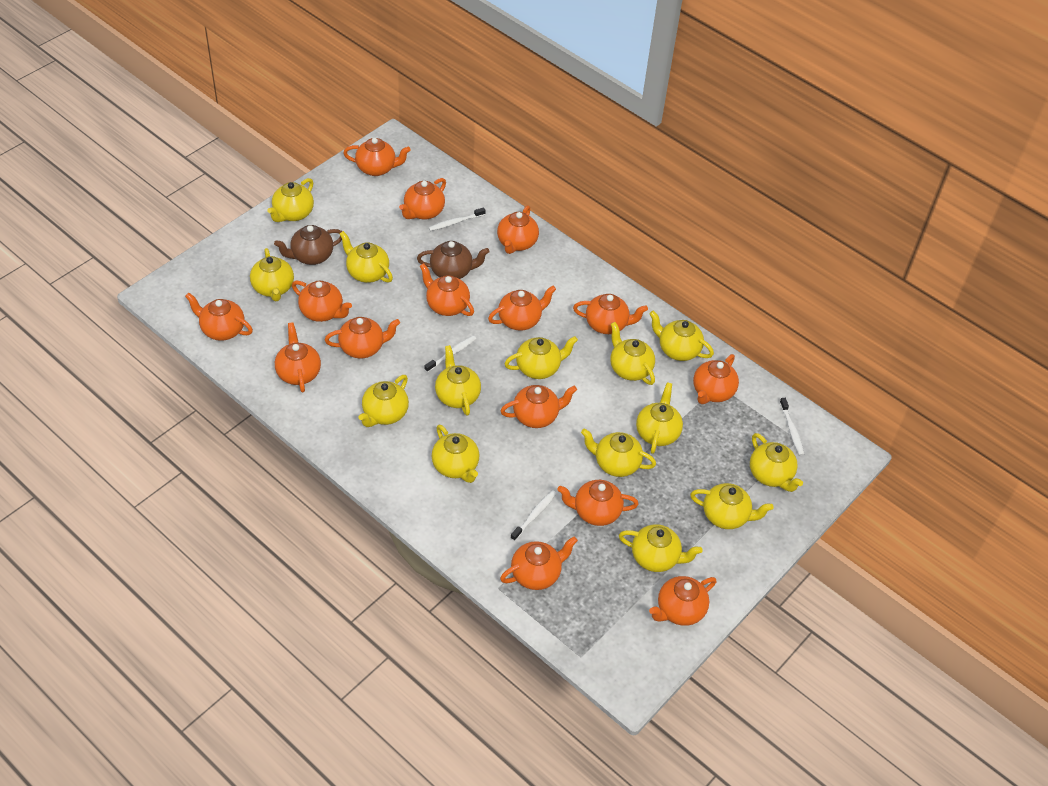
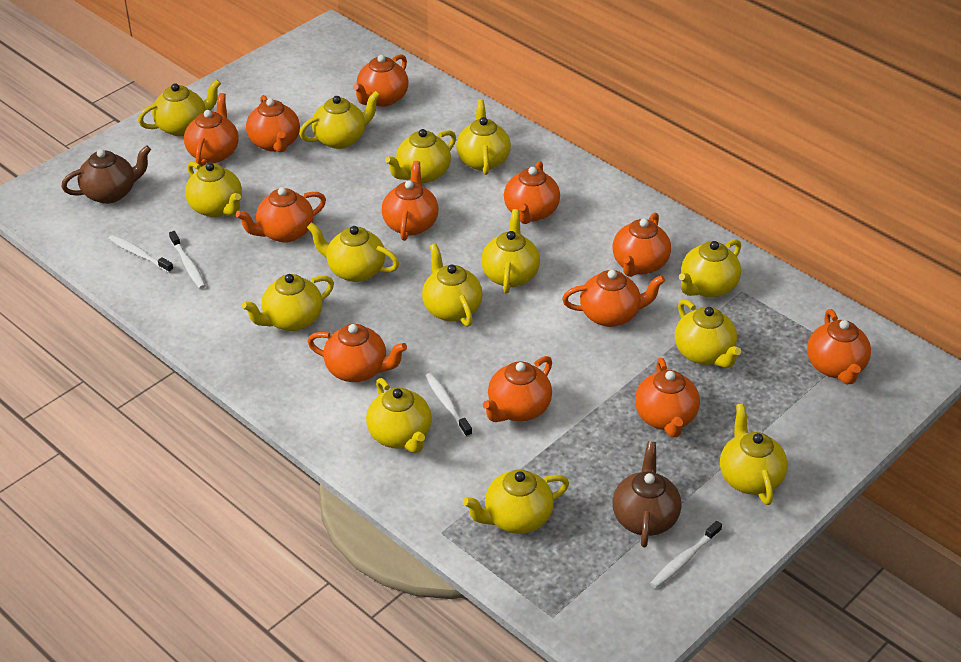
orange teapot: [185,293,253,341] [275,322,321,393] [292,281,352,322] [325,317,400,359] [343,138,411,176] [399,178,446,220] [420,263,474,316] [488,286,556,331] [497,205,539,254] [500,537,578,590] [501,385,577,428] [558,480,639,526] [573,294,648,334] [649,576,717,626] [693,354,739,404] = 15 -> [184,93,239,167] [236,187,326,243] [246,95,300,152] [307,324,407,382] [353,54,409,107] [382,161,439,241] [483,356,552,422] [504,161,560,224] [562,270,665,327] [613,213,671,277] [635,358,700,437] [807,309,871,384] = 12

